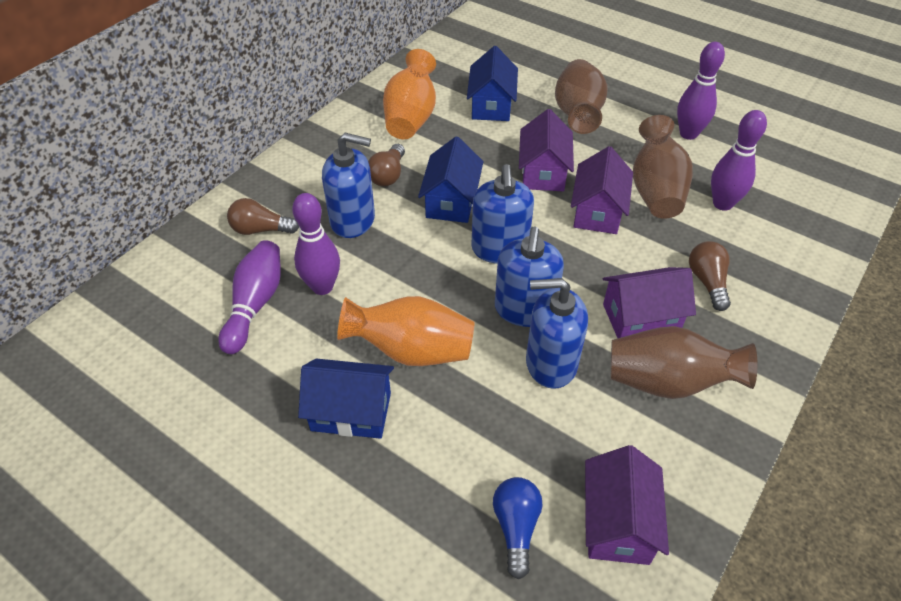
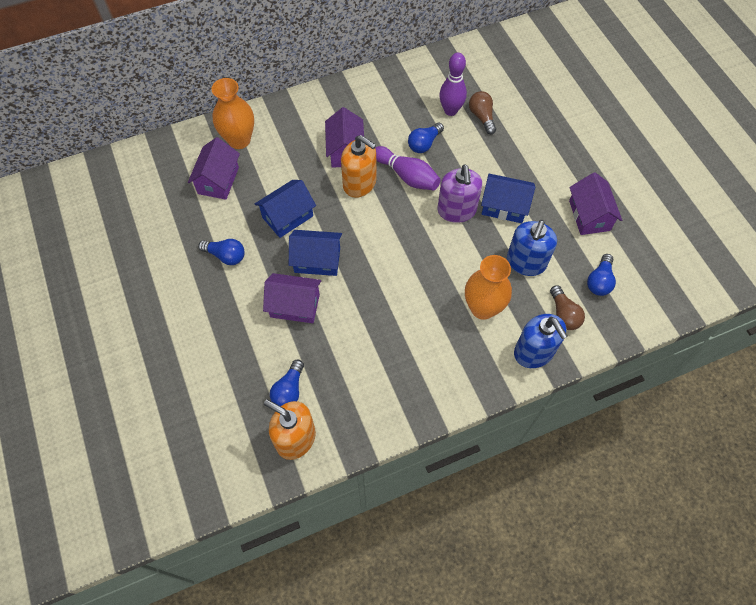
blue light bulb: [493,477,542,579] = 1 -> [198,239,245,265] [270,360,304,406] [408,123,444,153] [587,254,616,296] = 4
blue soap dispenser: [322,133,375,238] [471,164,534,264] [495,227,564,327] [526,278,588,389] = 4 -> [507,220,557,276] [514,314,568,368] = 2
brown light bulb: [227,198,299,235] [368,144,405,186] [689,241,731,311] = 3 -> [469,91,496,134] [550,285,585,330] = 2
brown vase: [555,59,608,134] [611,326,757,399] [633,115,693,219] = 3 -> none = 0
orange soap dispenser: none = 0 -> [264,399,316,460] [341,135,376,198] = 2
purple bowling pin: [218,240,280,354] [292,193,340,295] [677,42,725,140] [711,110,767,211] = 4 -> [375,146,441,190] [439,53,467,116] = 2
purple soap dispenser: none = 0 -> [438,164,482,223] = 1

